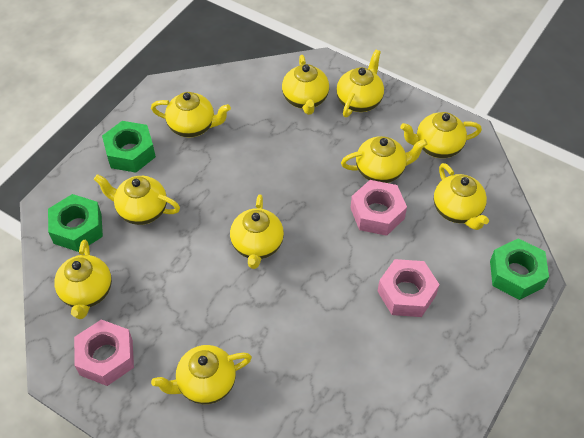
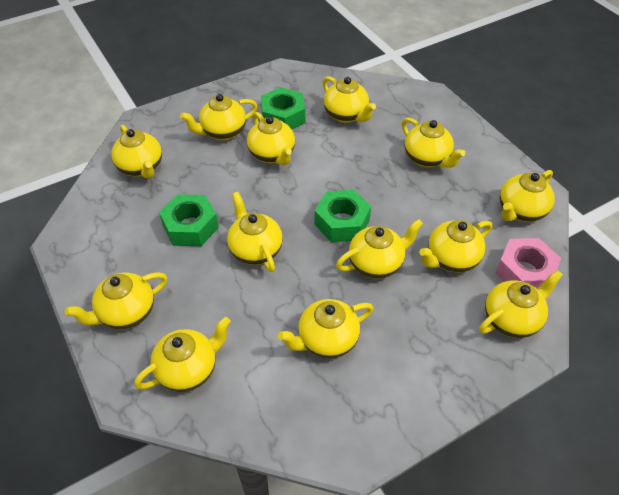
pink nut: [74,319,134,386] [351,180,407,236] [377,259,440,317] = 3 -> [495,238,561,289] = 1
yellow teapot: [54,240,112,319] [94,174,180,225] [151,92,231,138] [151,345,252,404] [230,194,284,269] [282,55,329,115] [336,50,384,117] [341,136,428,183] [400,112,482,158] [434,163,489,230] = 10 -> [65,272,167,329] [111,125,162,179] [134,317,231,392] [180,94,257,140] [227,192,283,272] [247,112,295,165] [278,299,373,359] [322,76,376,123] [336,219,423,279] [402,118,465,168] [419,220,492,272] [479,270,563,338] [500,170,554,222] = 13

